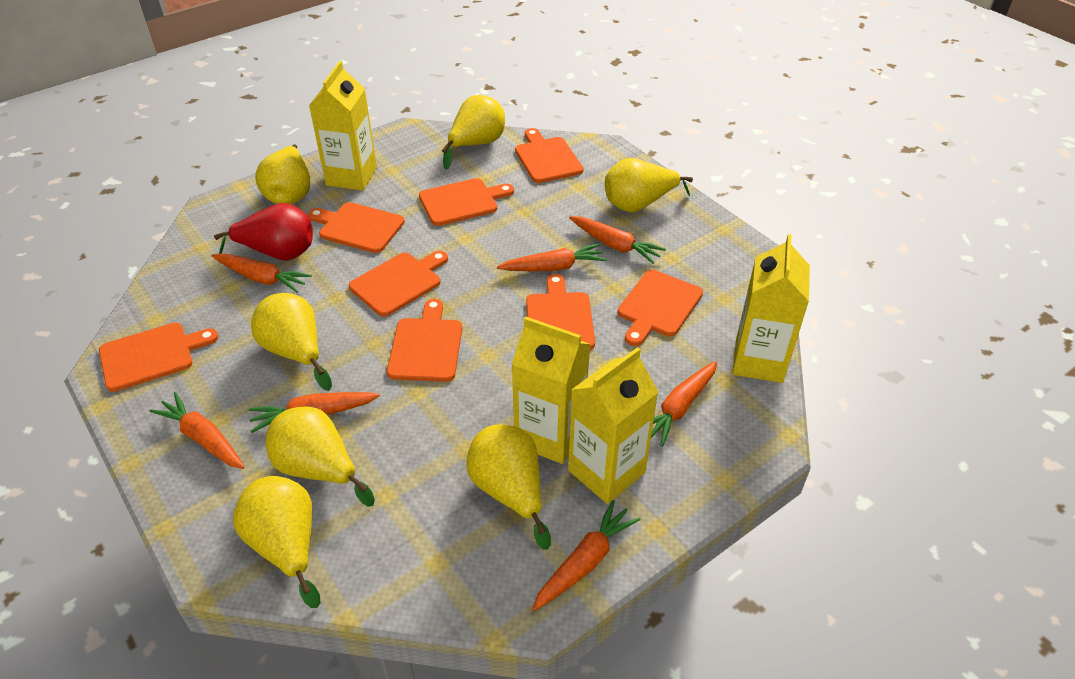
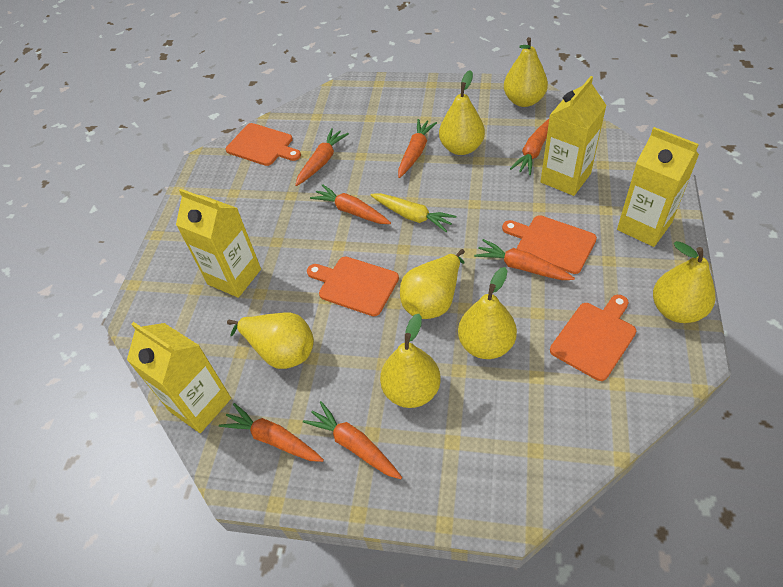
orange cutting board: [99,323,218,392] [308,202,405,253] [349,251,448,317] [387,299,462,382] [419,178,514,226] [515,128,583,183] [526,274,595,350] [618,270,703,346] = 8 -> [226,123,301,166] [307,256,399,316] [502,215,597,274] [550,295,636,381] = 4
red pear: [214,203,313,260] = 1 -> none = 0
yellow carrot: none = 0 -> [370,193,456,232] = 1

